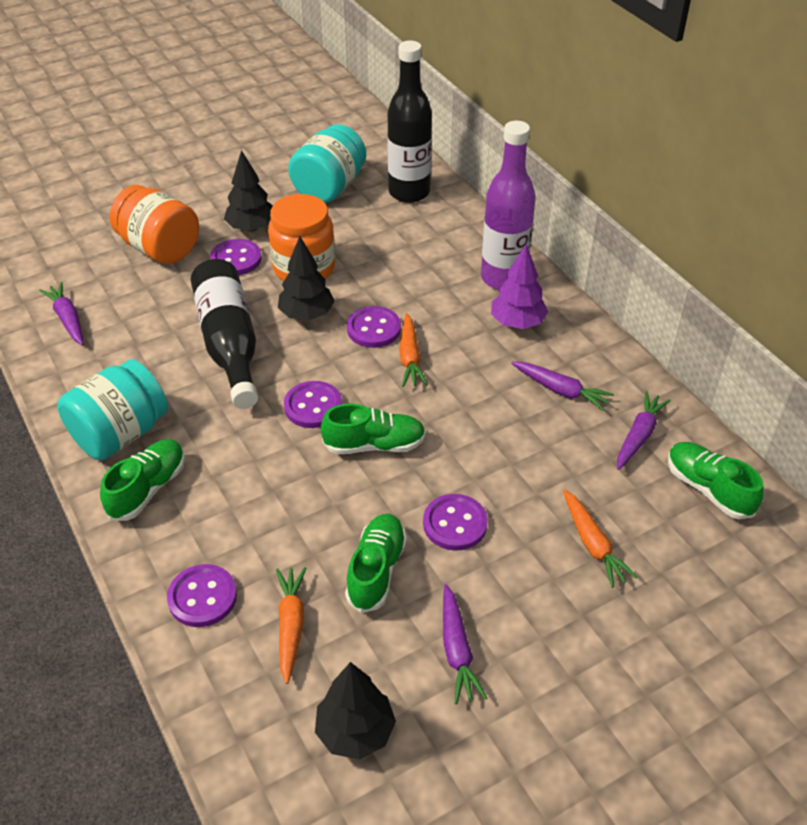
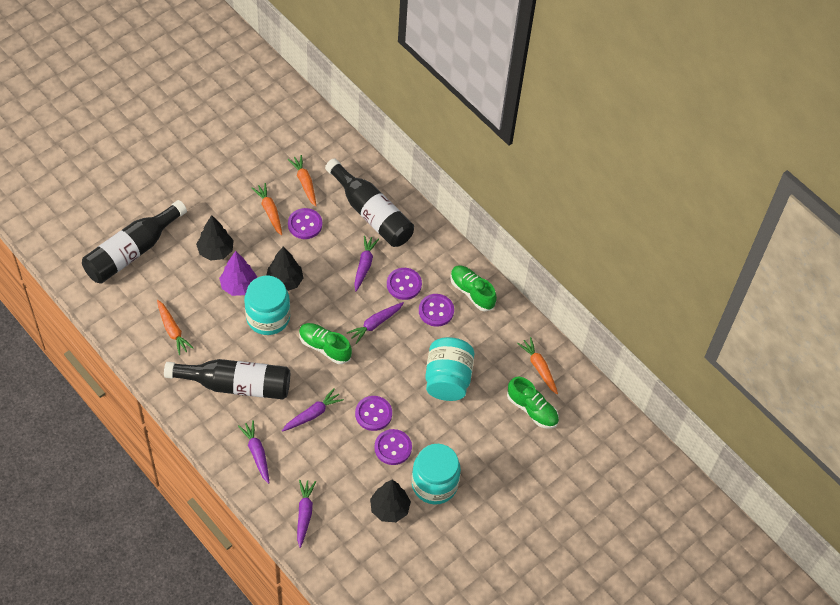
black bottle: [191,259,258,409] [387,41,432,203] = 2 -> [82,200,187,284] [164,359,290,399] [325,158,414,247] = 3
green shoe: [100,439,185,521] [321,404,426,454] [345,514,407,613] [668,442,764,520] = 4 -> [299,323,352,364] [450,265,497,311] [507,377,559,429] = 3
orange carrot: [276,567,306,684] [399,313,428,387] [563,489,638,588] = 3 -> [157,300,194,355] [252,183,282,235] [288,155,316,207] [517,337,558,394] = 4
orange jar: [110,185,199,264] [268,194,335,281] = 2 -> none = 0
purple bottle: [481,121,536,290] = 1 -> none = 0
purple carrot: [39,282,83,345] [443,584,488,704] [511,362,614,411] [617,391,671,470] = 4 -> [238,420,269,484] [282,388,344,432] [297,480,316,548] [347,302,404,344] [354,236,379,292] = 5
turquoise jar: [57,359,168,460] [288,124,366,203] = 2 -> [244,276,290,335] [412,444,461,504] [425,337,474,401] = 3

